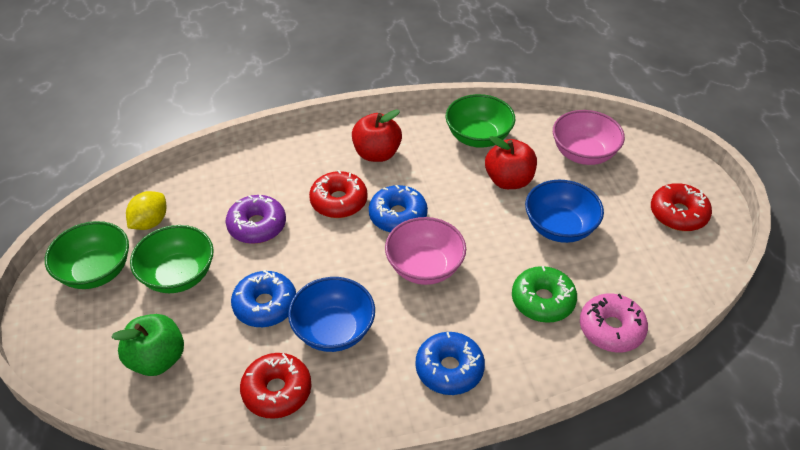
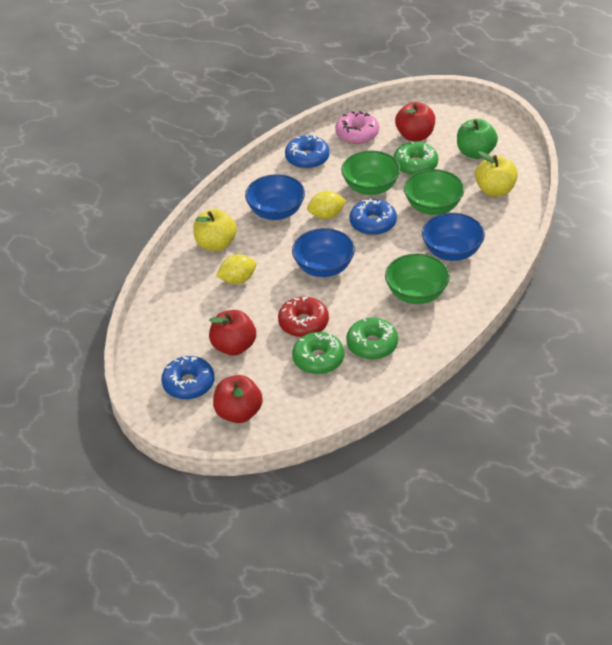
blue bowl: [288,277,375,352] [525,180,604,243] = 2 -> [245,174,305,220] [292,228,355,277] [422,213,485,261] = 3
green donut: [512,266,577,323] = 1 -> [292,332,344,374] [346,318,398,360] [393,141,438,175] = 3
pink bowl: [385,217,466,285] [553,110,625,165] = 2 -> none = 0
purple donut: [226,195,286,244] = 1 -> none = 0
red apple: [352,109,402,162] [485,136,537,189] = 2 -> [209,310,256,356] [213,375,263,423] [395,102,435,141] = 3
red donut: [240,353,311,419] [309,170,368,218] [651,183,712,231] = 3 -> [278,297,329,337] = 1
yellow apple: none = 0 -> [193,209,237,251] [475,151,518,196] = 2
yellow lemon: [126,191,166,230] = 1 -> [216,254,256,284] [307,191,346,219] = 2

